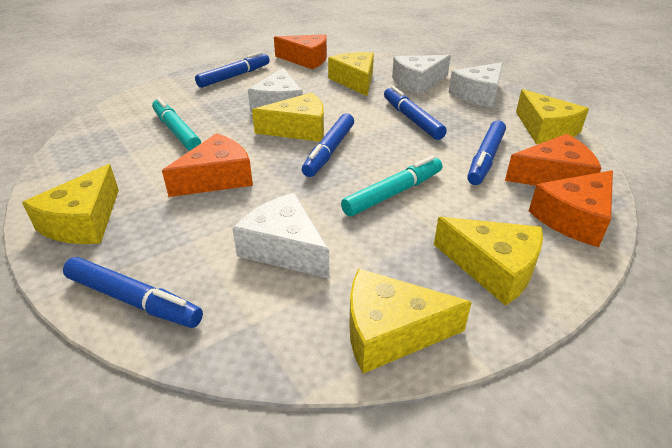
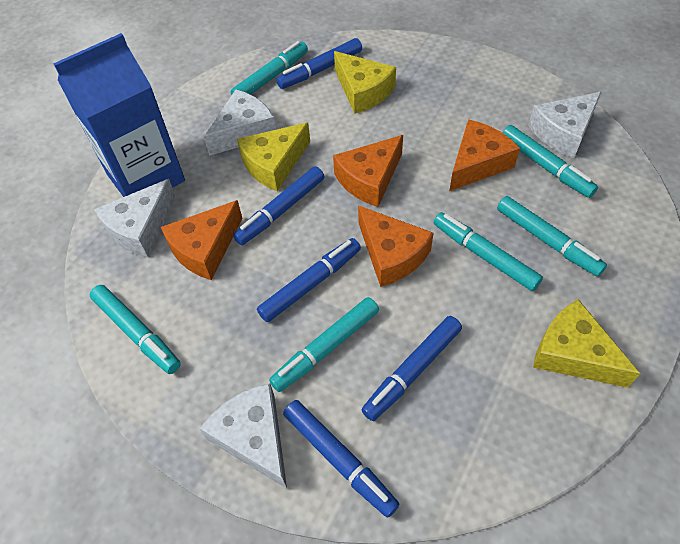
blue carton: none = 0 -> [53,33,185,197] = 1
turquoise marker: [152,97,201,151] [341,156,442,216] = 2 -> [90,285,181,374] [231,41,308,95] [269,297,379,392] [434,212,543,291] [497,196,607,276] [502,125,598,198] = 6
yellow cheese: [22,164,119,244] [252,93,324,142] [328,52,374,96] [349,268,472,374] [434,217,543,306] [516,89,589,144] = 6 -> [237,122,310,191] [334,51,396,114] [533,299,640,388] = 3

